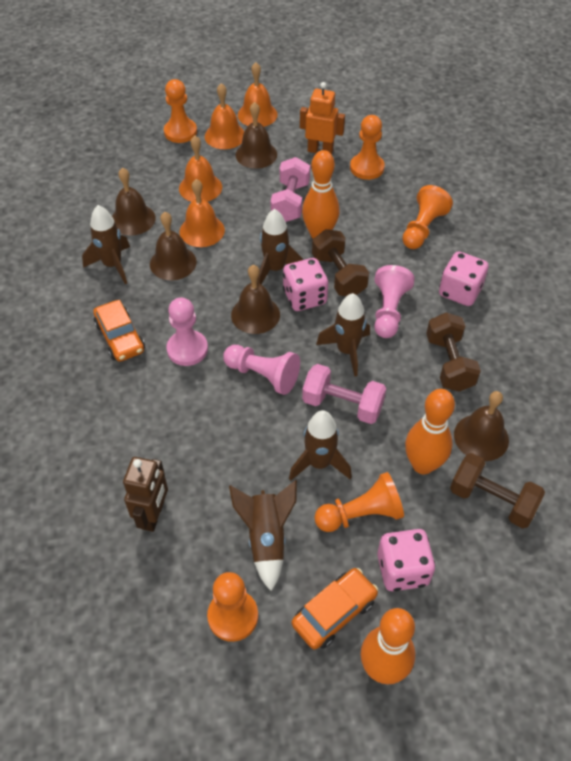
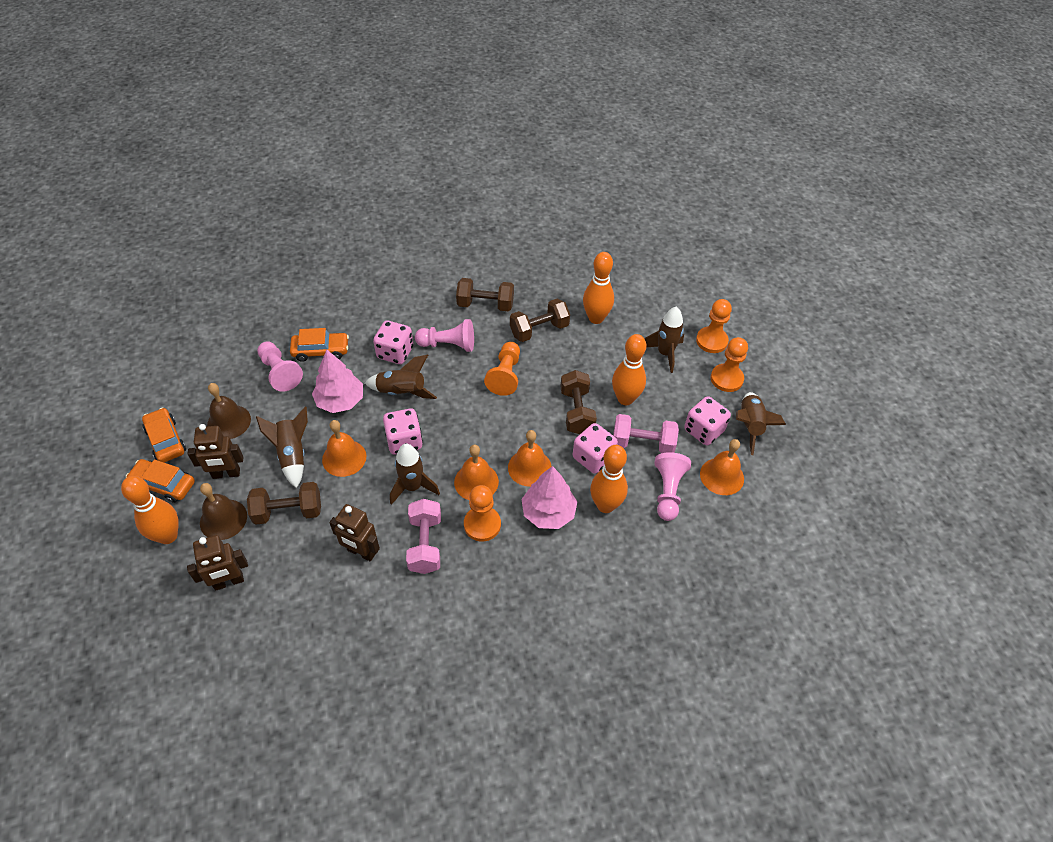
brown bell: [112,167,156,236] [150,212,197,280] [231,265,280,334] [236,102,277,169] [454,391,509,461] = 5 -> [200,483,247,540] [207,383,251,439] = 2
brown dumbbell: [312,229,369,296] [426,312,481,392] [450,453,545,528] = 3 -> [247,482,321,525] [456,278,514,311] [510,299,570,342] [560,370,597,434] = 4
brown robot: [123,457,168,532] = 1 -> [187,424,243,479] [187,535,248,591] [329,504,380,562] = 3
orange bowling pin: [302,150,340,239] [361,608,415,684] [405,389,455,474] = 3 -> [121,476,179,544] [583,252,614,324] [590,445,628,513] [612,334,646,405] = 4
orange car: [93,300,145,362] [292,568,378,650] = 2 -> [126,459,195,503] [142,407,186,463] [290,328,349,362] = 3
orange pawn: [164,79,197,143] [207,572,258,642] [314,472,404,532] [350,115,385,180] [402,185,453,249] = 5 -> [464,485,501,541] [484,342,520,396] [696,299,732,353] [711,337,748,392] = 4
orange robot: [300,82,345,155] = 1 -> none = 0
pink dice: [283,258,328,311] [377,529,435,591] [439,251,488,306] = 3 -> [373,320,413,364] [383,409,423,455] [573,423,618,474] [684,396,731,445] = 4
pink tree: none = 0 -> [312,349,363,413] [521,466,577,529] = 2

